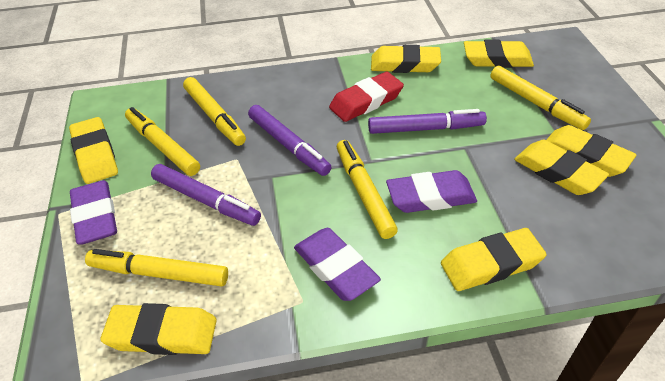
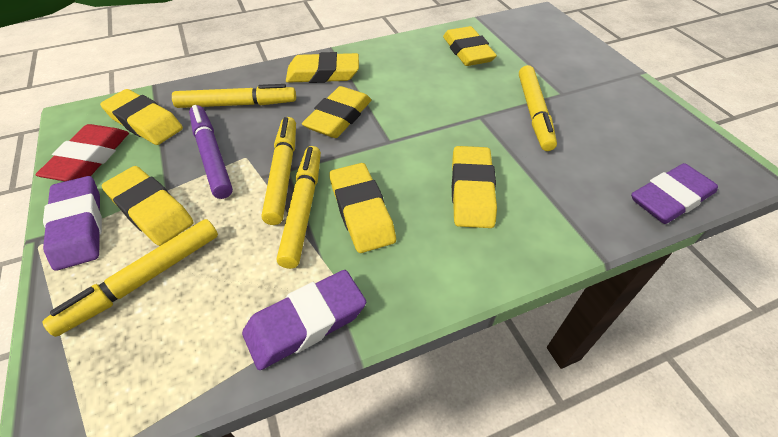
purple marker: [151,164,261,226] [248,105,332,176] [368,109,487,134] = 3 -> [189,105,233,199] = 1

